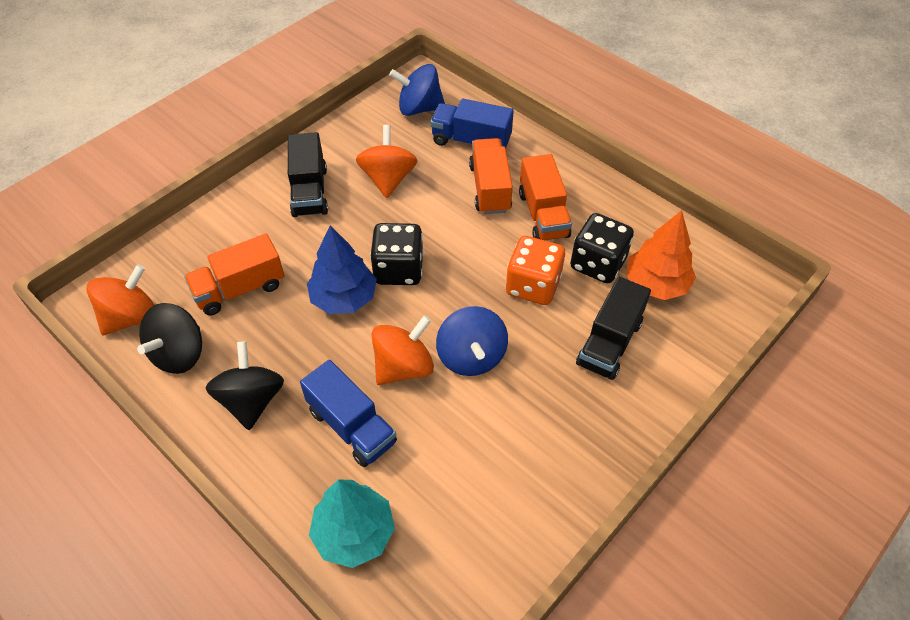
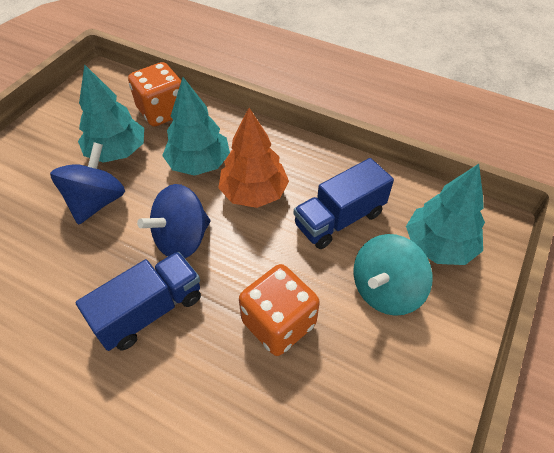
black dice: [370,223,424,285] [570,213,634,284] = 2 -> none = 0
black spinning top: [137,303,202,374] [206,341,284,430] = 2 -> none = 0
black truck: [288,132,328,217] [576,277,651,380] = 2 -> none = 0
blue tree: [307,226,377,314] = 1 -> none = 0
orange dice: [506,236,565,305] = 1 -> [128,62,181,126] [239,264,320,356] = 2
orange spinning top: [87,264,154,335] [356,125,418,198] [372,315,434,385] = 3 -> none = 0
orange truck: [184,233,284,315] [469,138,513,214] [519,154,572,240] = 3 -> none = 0
turquoise spinning top: none = 0 -> [354,234,433,316] = 1
turquoise tree: [309,479,395,568] = 1 -> [78,64,144,163] [162,77,230,176] [406,164,485,265] = 3

